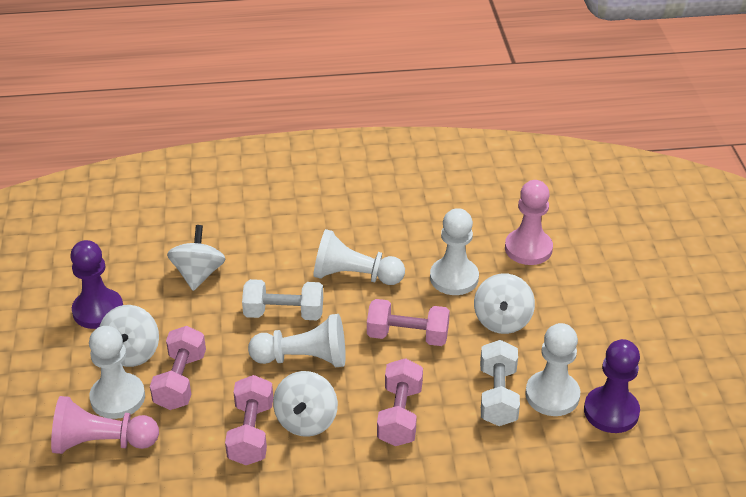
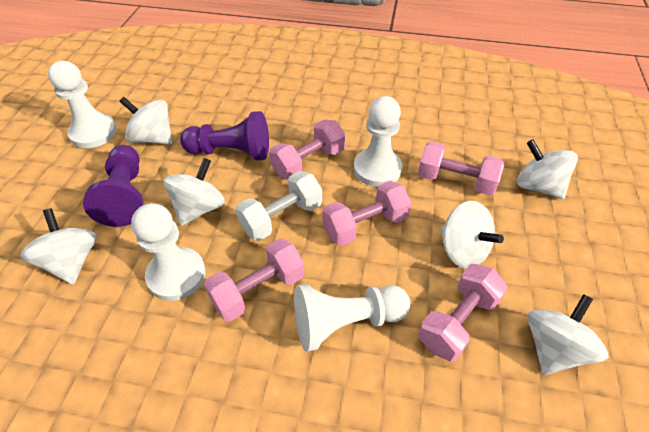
pink dumbbell: [150,326,206,410] [225,375,273,465] [367,299,450,346] [377,358,423,446] = 4 -> [204,238,305,322] [269,120,346,180] [322,181,412,246] [418,141,504,195] [418,264,508,362] = 5
pink pawn: [51,396,159,454] [505,180,553,265] = 2 -> none = 0
white dumbbell: [242,279,323,320] [480,340,520,426] = 2 -> [235,171,322,241] = 1
white pawn: [89,326,145,419] [248,314,346,367] [313,229,405,285] [430,208,479,295] [525,323,580,416] = 5 -> [48,61,117,148] [131,203,206,301] [294,284,410,352] [354,96,402,187] = 4
white spinning top: [99,305,159,367] [167,225,226,291] [273,371,338,437] [474,274,535,334] = 4 -> [20,208,97,285] [119,97,173,145] [163,158,225,226] [440,201,504,269] [517,139,578,199] [527,294,608,375] = 6

